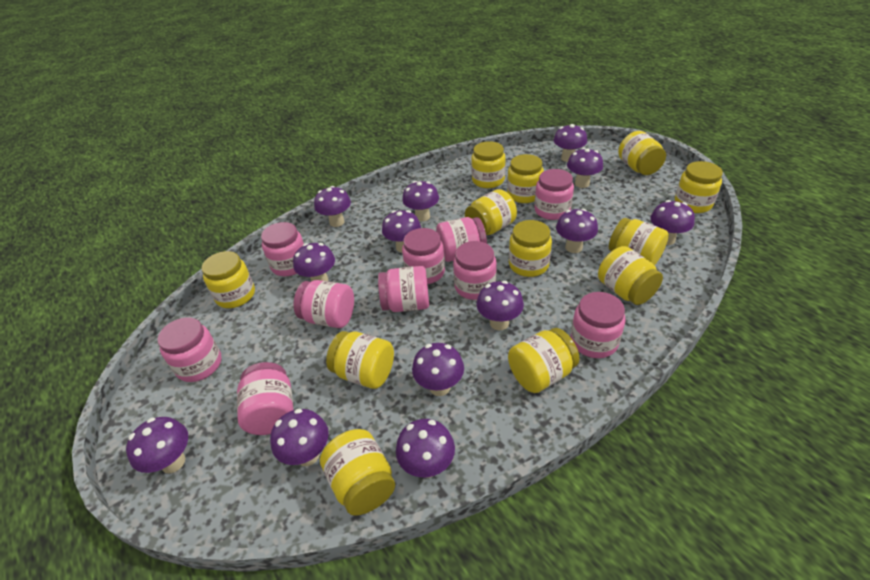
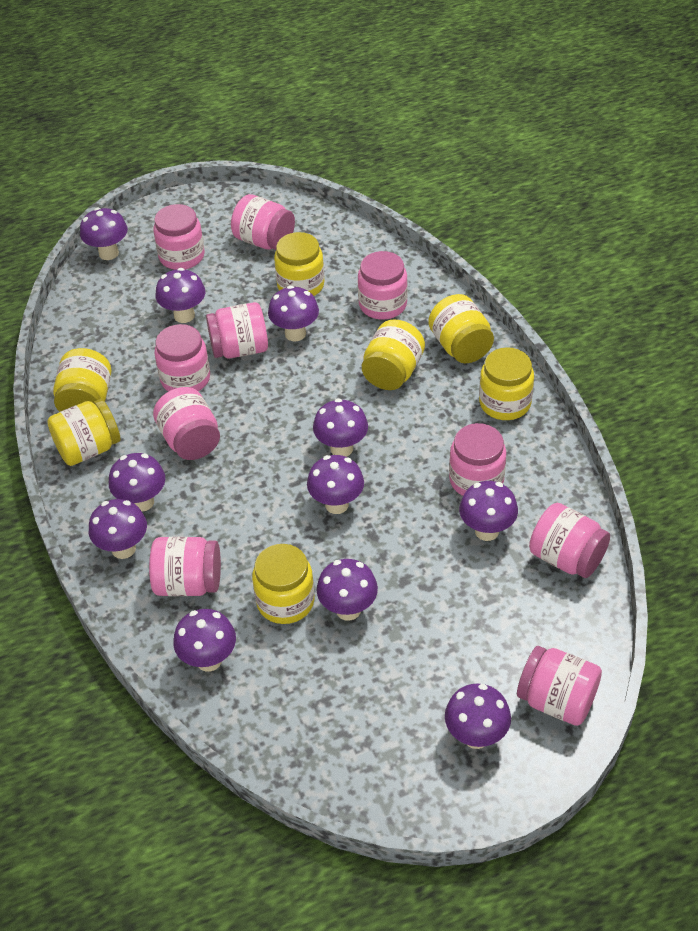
purple mushroom: [126,417,188,474] [270,409,329,466] [293,243,335,282] [314,186,351,227] [382,210,421,253] [396,419,455,478] [402,181,439,222] [412,343,464,396] [476,281,524,330] [554,124,587,162] [556,209,598,253] [567,148,603,188] [651,200,695,245] = 13 -> [80,208,128,260] [89,499,147,559] [109,453,165,512] [155,268,205,323] [173,609,236,672] [268,286,319,341] [307,455,364,514] [313,398,368,457] [316,559,378,621] [445,683,511,749] [459,481,518,541] = 11
yellow jar: [202,251,255,308] [320,429,395,516] [326,331,394,389] [465,189,517,235] [471,141,506,188] [507,154,544,203] [508,328,579,393] [509,220,552,277] [598,246,663,305] [609,218,669,265] [618,131,666,175] [675,161,723,213] = 12 -> [47,399,121,466] [53,348,111,412] [252,544,315,624] [274,232,324,296] [362,319,425,390] [428,294,494,363] [479,347,534,420] = 7

